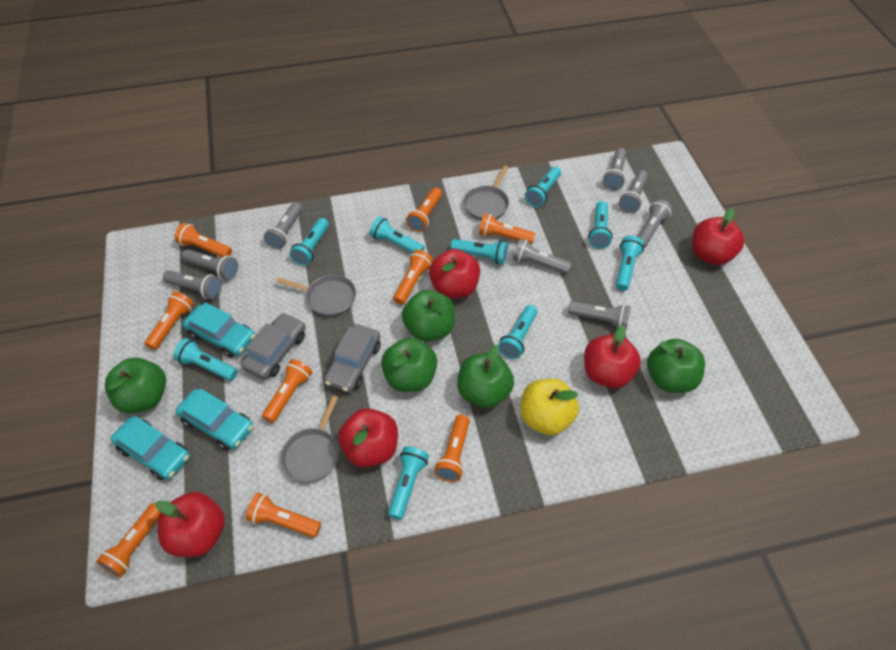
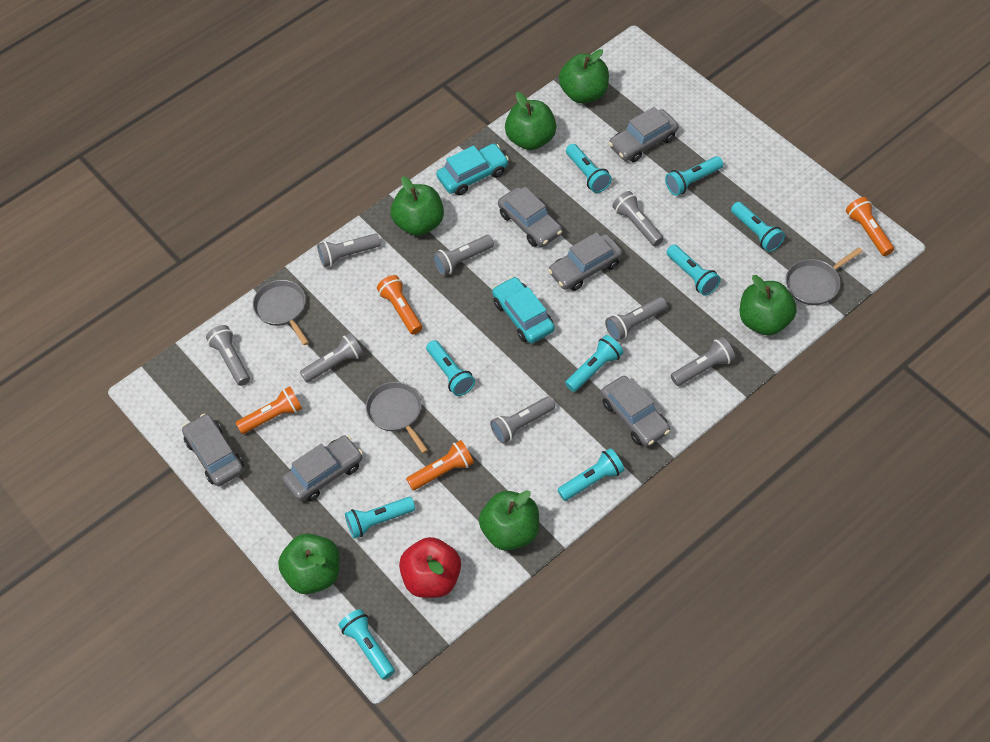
green apple: [105,358,166,413] [381,338,437,392] [402,290,455,342] [457,345,514,408] [647,339,705,393] = 5 -> [278,533,340,594] [391,176,444,236] [479,490,539,551] [505,92,557,150] [559,49,609,103] [740,275,797,335] = 6
grey car: [241,313,306,379] [324,324,381,393] = 2 -> [182,414,244,486] [283,436,363,502] [498,187,562,247] [548,232,623,291] [601,376,670,447] [609,107,679,162] = 6
orange flashlight: [96,503,160,578] [145,291,194,350] [175,223,232,257] [246,493,321,538] [262,359,312,423] [393,250,433,305] [406,188,442,232] [434,415,470,482] [479,213,536,244] = 9 -> [236,386,302,434] [377,275,422,334] [406,440,474,490] [846,197,894,256] = 4
red apple: [155,492,225,557] [338,408,398,468] [429,249,480,299] [584,325,641,388] [692,208,744,265] = 5 -> [399,537,461,598] = 1
turquoise car: [111,416,190,480] [176,389,254,450] [183,302,255,358] = 3 -> [436,143,509,195] [492,277,555,343] = 2
yellow apple: [520,379,579,436] = 1 -> none = 0

